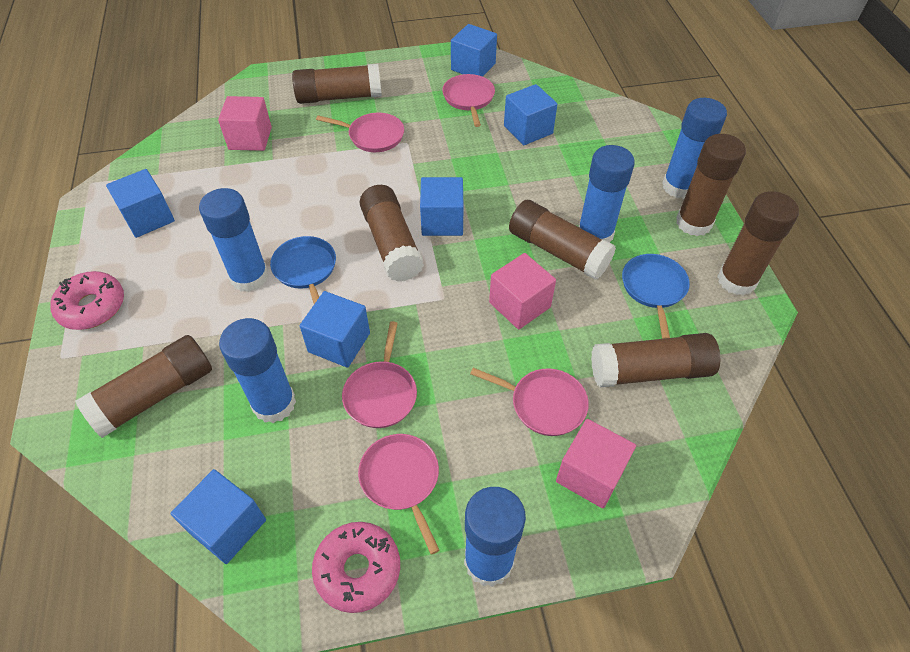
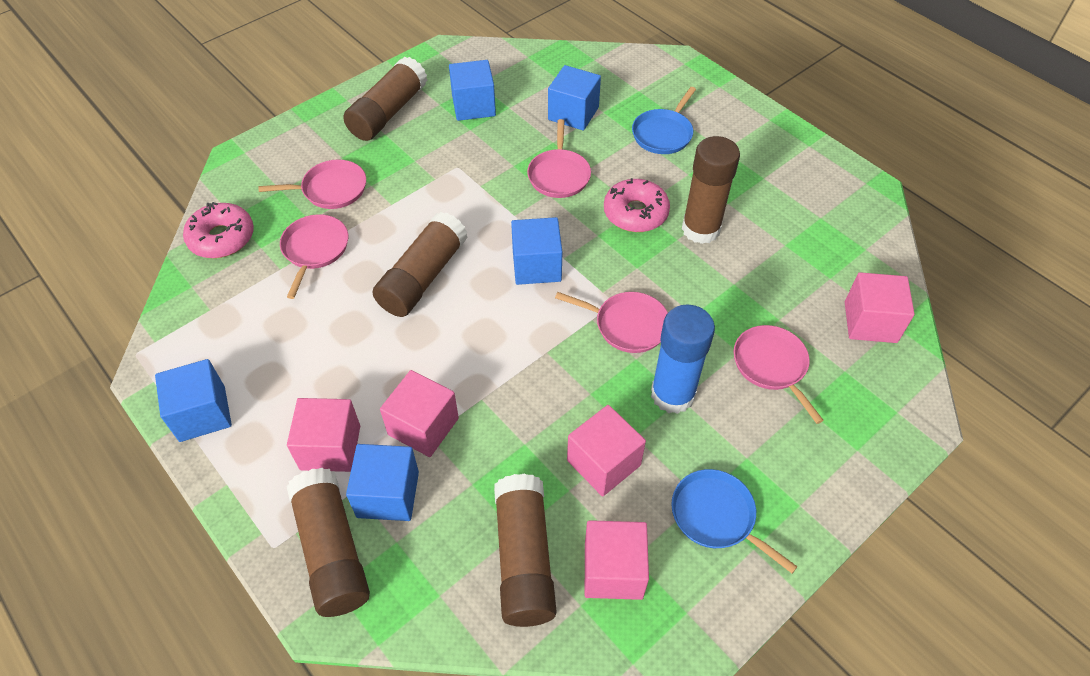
blue cube: [106,169,175,238] [170,469,266,564] [300,291,370,368] [420,177,464,236] [451,24,497,77] [504,84,557,145] = 6 -> [155,359,232,442] [346,444,419,521] [449,60,496,121] [511,217,562,285] [548,65,601,131] = 5
blue glue stick: [199,188,269,292] [219,318,296,423] [464,487,526,587] [578,145,635,243] [662,98,727,199] = 5 -> [651,304,715,414] = 1
brown glue stick: [75,335,212,438] [292,64,382,104] [360,185,424,282] [509,200,616,280] [591,333,720,387] [676,134,746,236] [717,191,799,296] = 7 -> [287,468,370,617] [343,57,428,141] [373,212,468,317] [494,474,556,627] [682,136,740,244] = 5
pink cube: [218,96,272,151] [489,253,556,329] [556,419,636,508] = 3 -> [287,398,360,472] [380,370,459,457] [567,405,646,497] [585,520,649,600] [845,272,914,343] = 5

